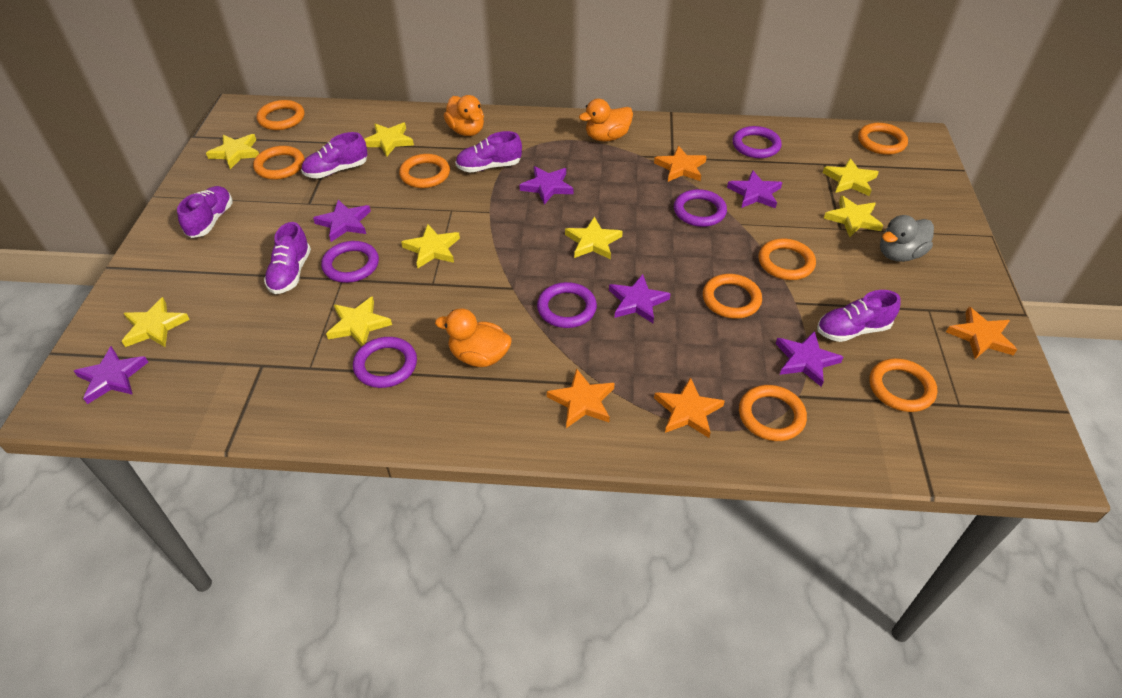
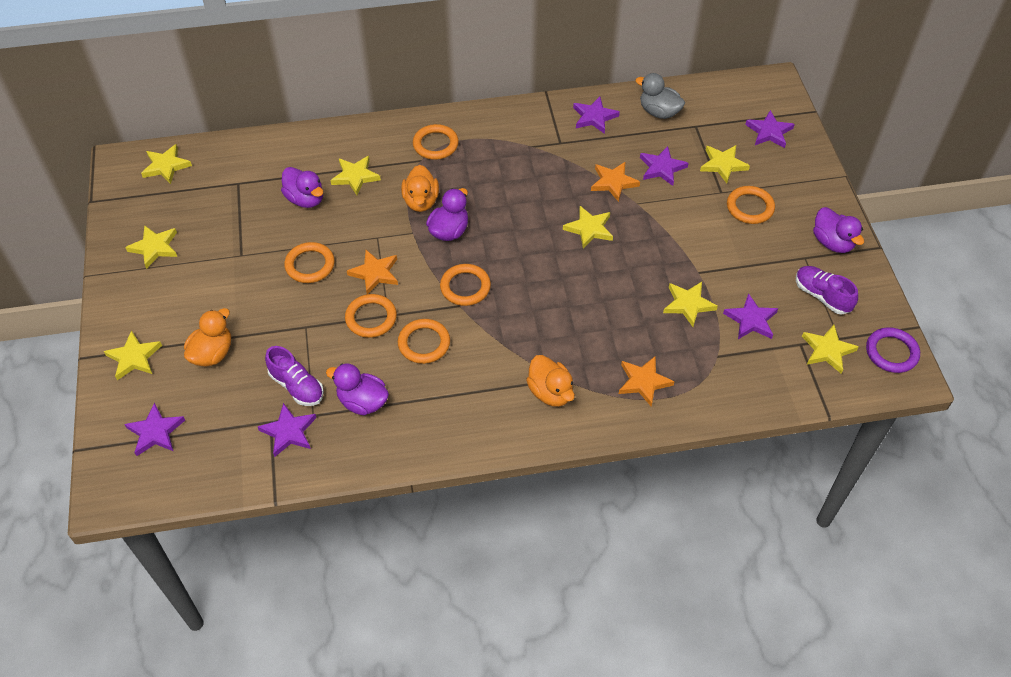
orange ring: [253,146,304,180] [257,100,305,130] [399,154,450,188] [703,274,762,319] [739,385,807,441] [759,239,816,280] [858,123,908,155] [869,358,937,412] = 8 -> [284,242,335,283] [345,294,397,338] [398,319,450,364] [413,124,459,160] [440,264,491,306] [727,186,775,224] = 6
orange star: [547,368,615,428] [654,146,707,182] [654,377,725,438] [946,307,1017,359] = 4 -> [347,250,398,294] [591,162,640,202] [619,356,675,407] = 3
purple duck: none = 0 -> [281,167,323,208] [326,363,389,415] [426,188,468,241] [813,207,864,253] = 4
purple ring: [321,241,379,283] [353,337,417,388] [537,282,597,328] [674,189,727,227] [733,126,782,158] = 5 -> [866,327,920,373] = 1
purple shoe: [177,186,233,238] [264,222,311,294] [301,132,368,178] [455,131,522,173] [817,290,901,342] = 5 -> [265,346,324,406] [796,266,858,315] = 2

